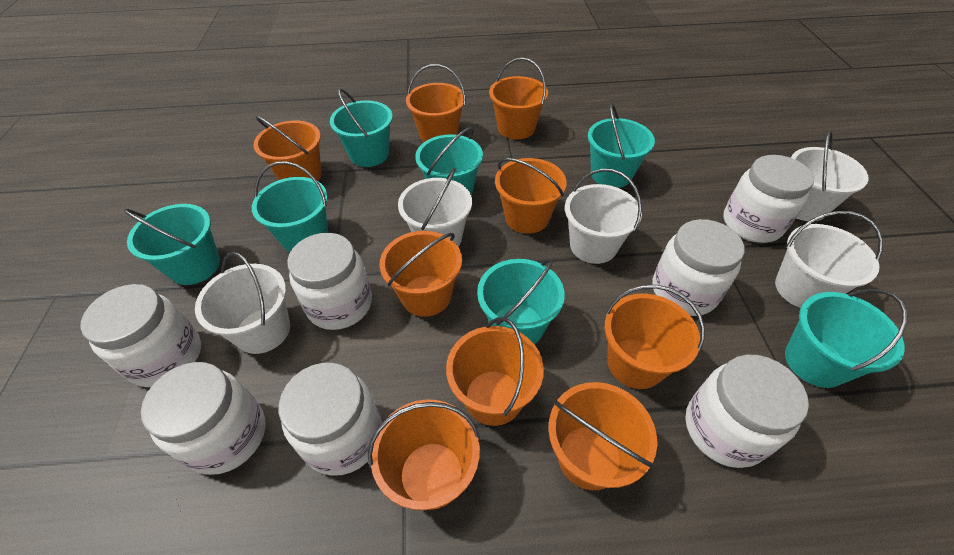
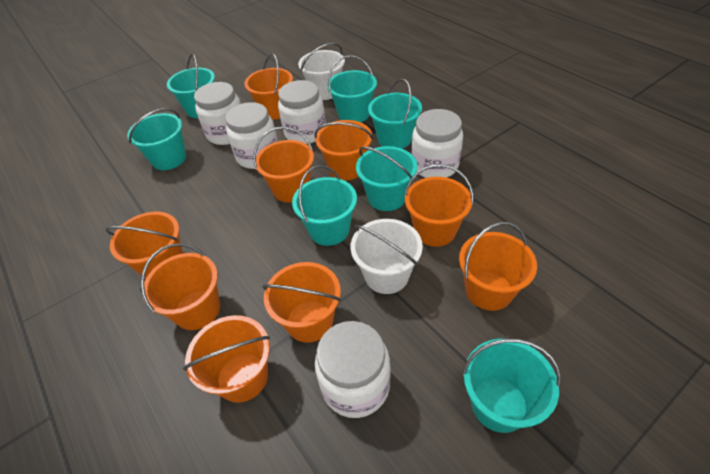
white bucket: [195,252,290,354] [398,168,472,247] [565,169,642,264] [775,211,883,308] [791,130,869,221] = 5 -> [298,43,345,100] [351,219,423,294] = 2
white jar: [80,284,201,387] [141,362,265,475] [279,363,382,476] [287,233,372,330] [652,219,744,316] [685,355,809,468] [723,155,814,243] = 7 -> [194,82,241,145] [225,102,278,169] [278,80,326,144] [315,321,390,418] [411,109,463,178] = 5

